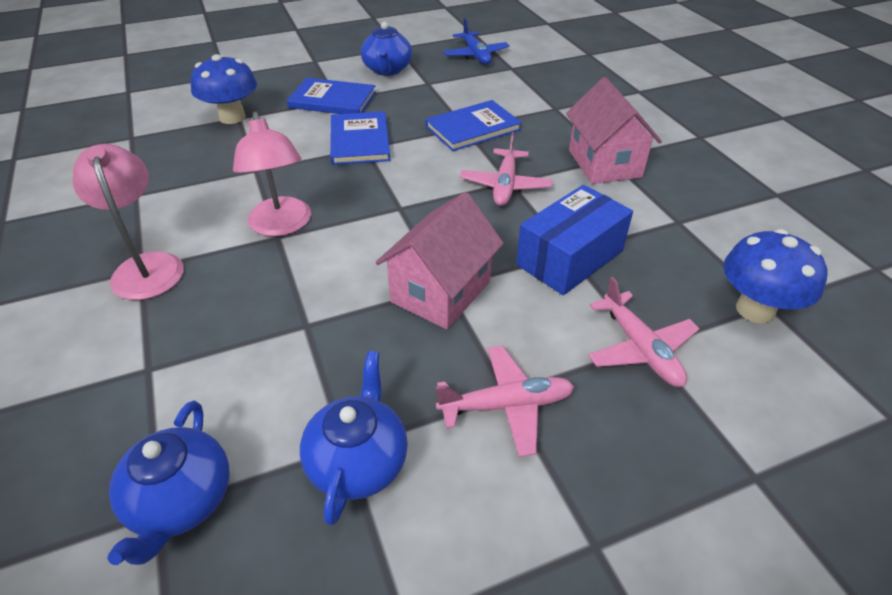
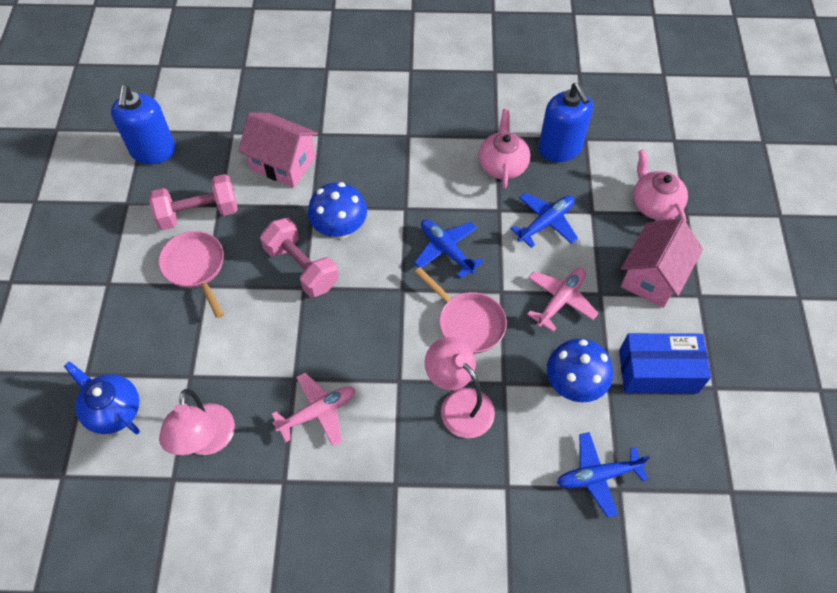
blue book: [287,78,376,114] [330,111,390,165] [425,100,522,151] = 3 -> none = 0
blue plane: [443,18,510,64] = 1 -> [414,219,484,279] [511,193,578,248] [557,432,650,518] = 3
blue soap dispenser: none = 0 -> [111,86,176,164] [538,83,593,162] = 2
blue teapot: [107,401,230,565] [300,351,408,526] [361,22,412,76] = 3 -> [64,361,140,434] = 1
pink dumbbell: none = 0 -> [149,174,238,230] [260,218,339,297] = 2
pink pan: none = 0 -> [158,231,224,318] [415,267,507,354] = 2
pink plane: [436,346,574,457] [459,132,552,206] [588,276,699,387] = 3 -> [272,372,356,446] [527,268,598,332] = 2
pink teapot: none = 0 -> [479,109,530,189] [633,149,688,221] = 2

